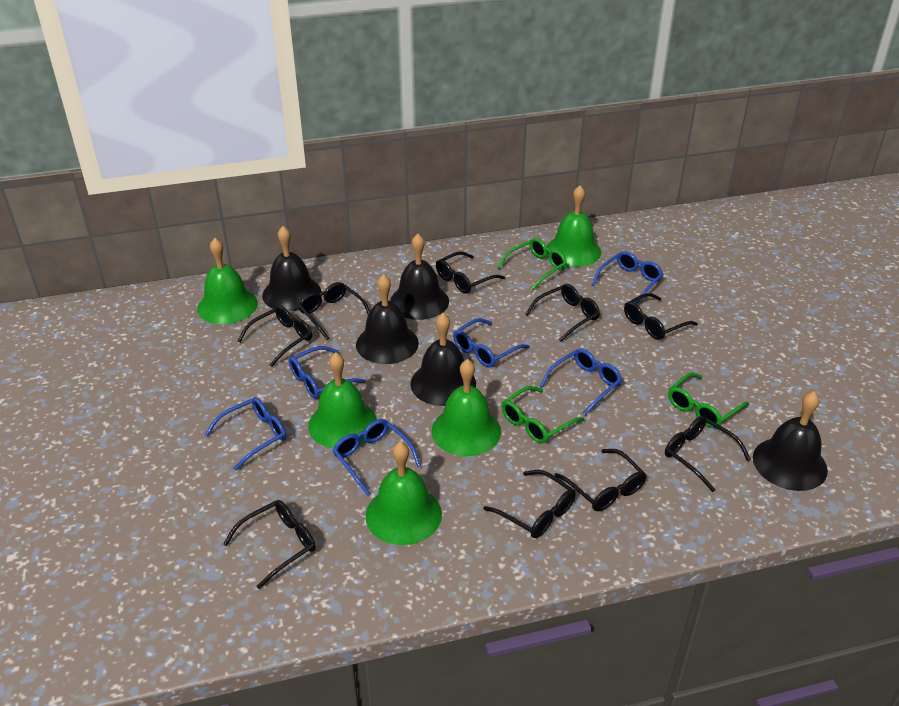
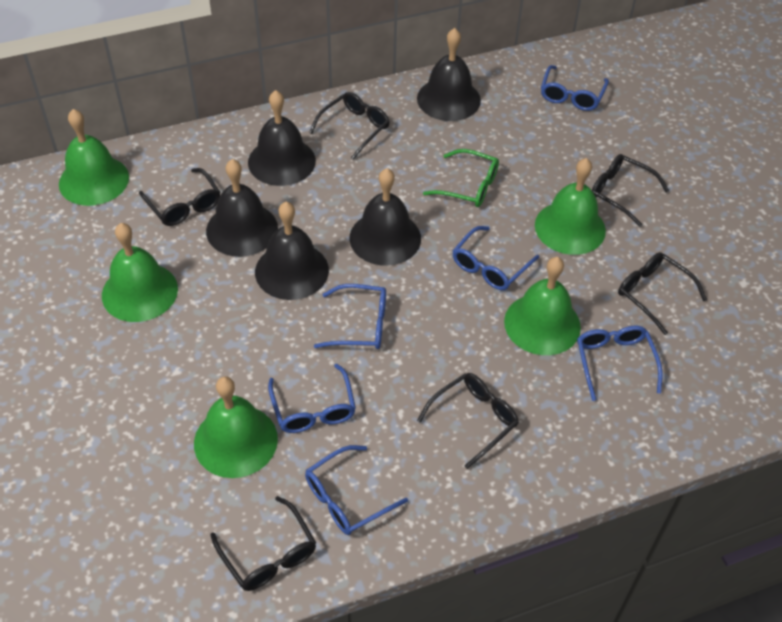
black glasses: [223,500,316,589] [237,306,312,367] [298,282,370,340] [436,251,505,294] [484,470,576,538] [525,284,600,341] [554,449,647,511] [624,293,698,340] [665,416,751,492] = 9 -> [139,168,221,226] [210,496,316,591] [309,92,390,160] [417,373,519,469] [592,154,669,227] [618,252,707,335] = 6
green glasses: [497,238,567,290] [501,386,585,444] [668,373,749,428] = 3 -> [423,149,499,207] = 1

